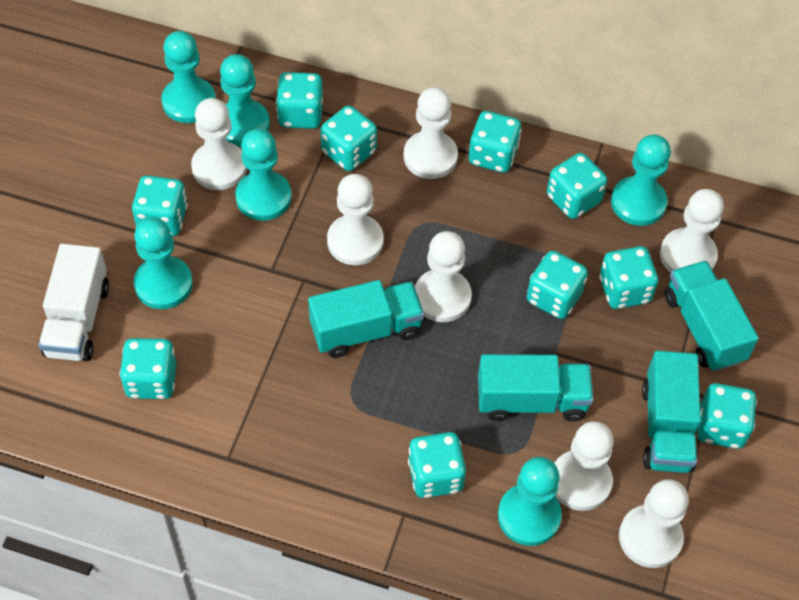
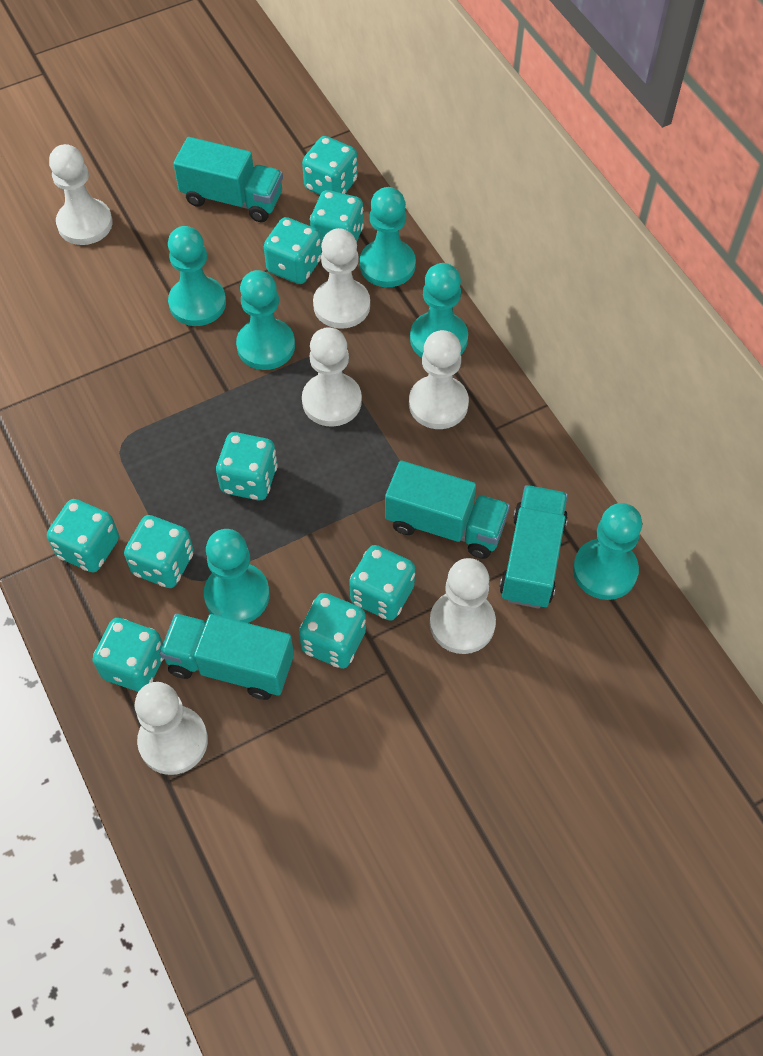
turquoise dice: [119,338,176,399] [132,175,188,236] [276,72,323,129] [320,106,377,171] [408,432,466,498] [469,111,522,173] [527,251,588,319] [547,153,607,219] [599,246,658,309] [697,383,757,449] = 10 -> [47,499,119,573] [92,618,164,692] [124,515,194,588] [216,432,278,500] [264,217,322,284] [299,593,366,669] [302,136,358,195] [310,190,364,245] [349,545,415,621] = 9
white pawn: [191,98,247,190] [327,174,384,265] [403,87,458,179] [415,231,472,322] [554,421,614,511] [619,479,689,568] [660,189,724,273] = 7 -> [49,144,113,245] [135,682,208,775] [302,327,362,427] [313,228,370,329] [409,330,469,429] [430,558,496,654] = 6
white truck: [39,244,109,361] = 1 -> none = 0

